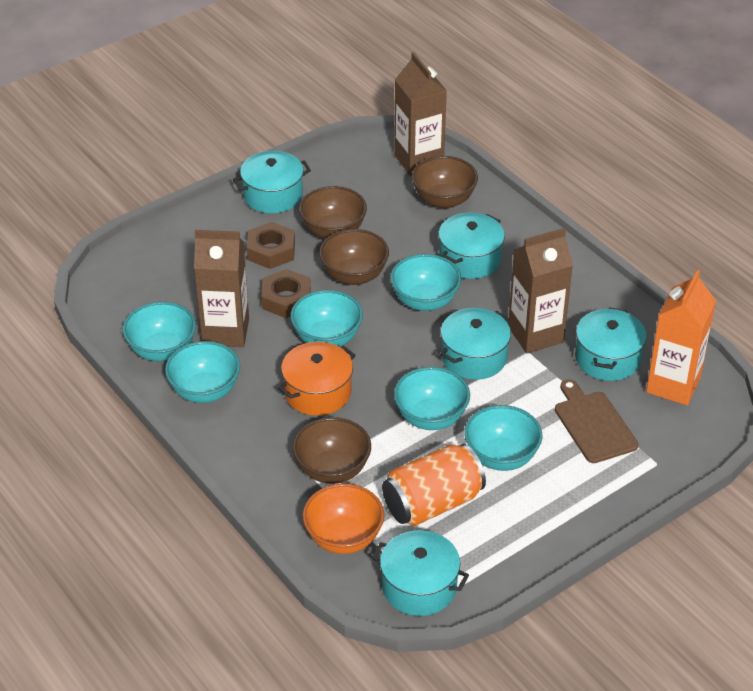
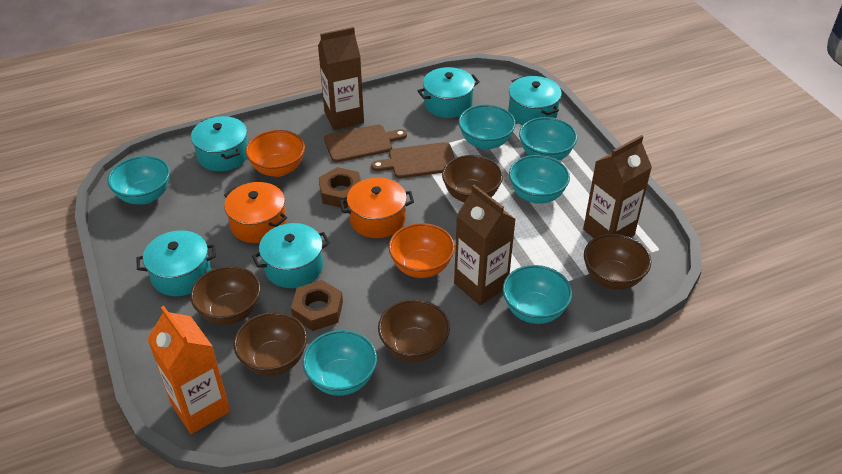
brown bowl: [293,417,371,484] [299,186,367,239] [319,229,389,285] [412,156,478,209] = 4 -> [190,266,261,325] [234,312,307,376] [378,299,450,362] [442,155,503,202] [584,234,651,290] = 5
brown cutting board: [555,379,639,463] = 1 -> [324,124,407,162] [371,142,455,178] = 2
orange bowl: [303,483,384,554] = 1 -> [246,130,305,177] [389,223,455,278] = 2
orange can: [382,444,486,526] = 1 -> none = 0
orange pot: [278,342,355,416] = 1 -> [224,182,287,243] [340,177,414,238] = 2

